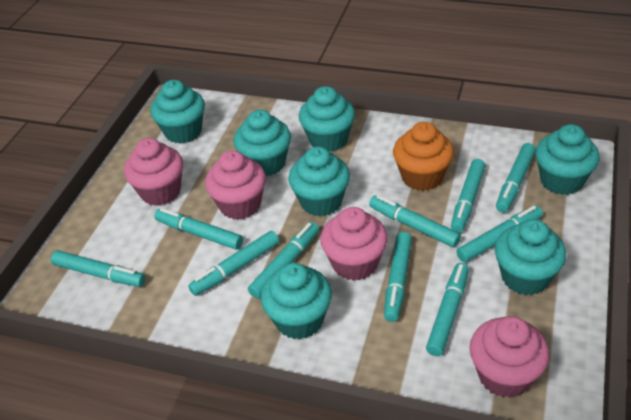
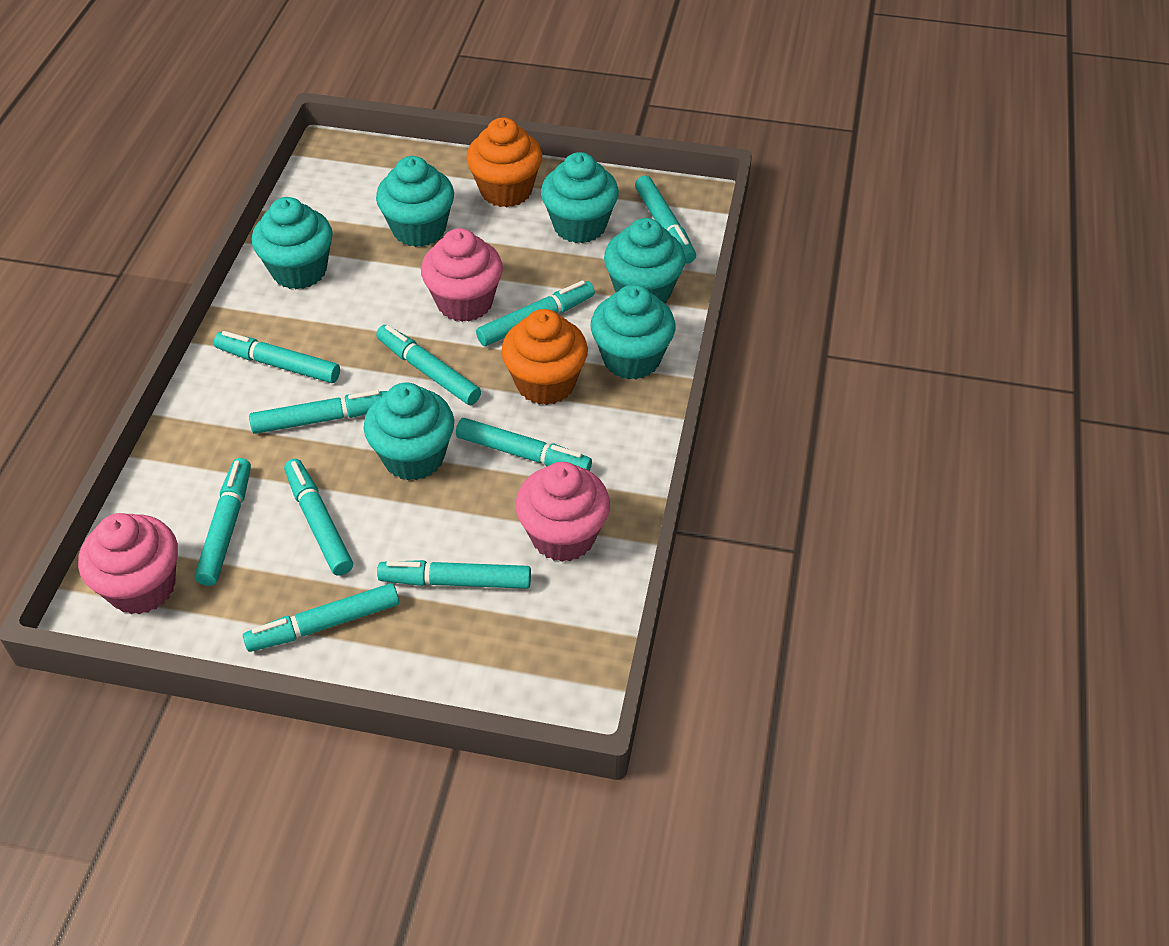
orange cupcake: [393,122,454,191] = 1 -> [466,118,542,208] [501,309,588,405] = 2
pink cupcake: [124,138,183,206] [205,150,266,220] [320,207,388,281] [470,316,549,398] = 4 -> [78,513,178,615] [421,228,503,322] [516,462,610,562] = 3
turquoise cupcake: [150,80,205,144] [234,110,291,176] [261,263,332,339] [288,147,350,217] [299,86,355,152] [495,219,566,295] [535,124,599,195] = 7 -> [252,197,333,290] [364,383,454,481] [376,156,454,247] [541,152,619,243] [590,284,675,380] [604,218,686,303] = 6

